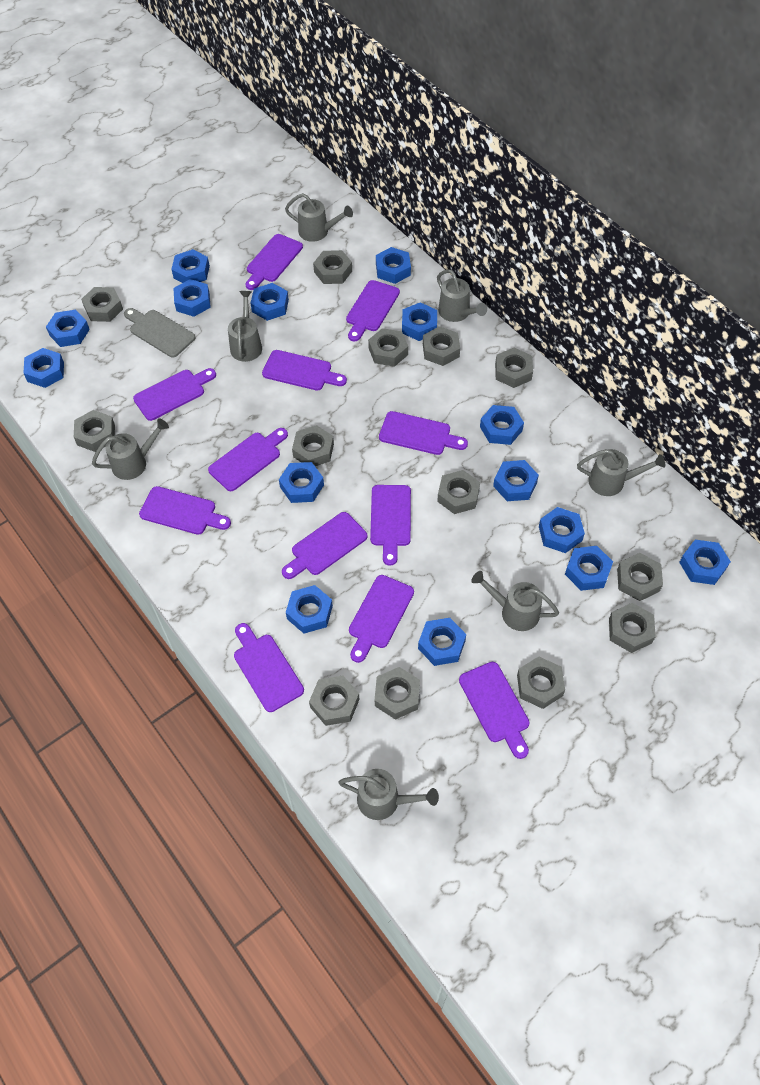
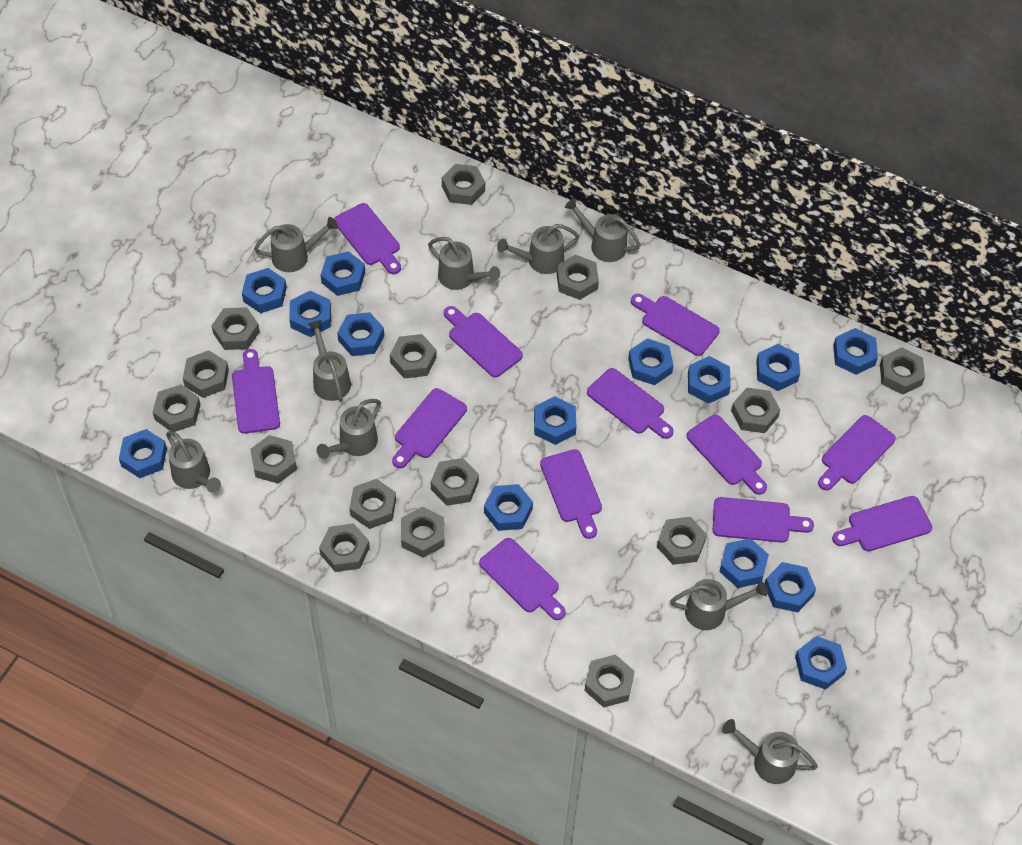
blue nut: [23,348,64,388] [46,310,90,347] [171,249,210,283] [174,279,211,317] [251,283,289,321] [279,462,324,503] [286,585,333,633] [376,247,411,284] [402,302,437,341] [418,618,466,666] [480,405,524,445] [493,460,539,501] [539,507,585,553] [565,546,613,591] [679,540,731,585] = 15 -> [119,429,167,478] [242,268,287,313] [289,291,331,337] [321,251,365,296] [337,312,384,356] [484,484,533,531] [534,396,576,445] [628,338,674,385] [688,356,731,404] [719,538,769,588] [756,344,800,391] [765,562,816,612] [795,636,847,690] [833,328,878,375] = 14
grey cutting board: [124,308,195,358] = 1 -> none = 0
grey nut: [74,410,115,452] [81,287,123,322] [292,425,334,466] [309,675,359,726] [313,250,352,284] [368,328,408,367] [375,667,420,720] [423,326,460,366] [437,470,480,514] [495,348,533,388] [517,656,565,709] [609,603,656,653] [617,553,663,601] = 13 -> [153,385,200,432] [183,350,229,398] [211,307,260,350] [250,435,297,484] [319,523,370,572] [349,479,396,529] [390,334,437,378] [401,507,445,558] [431,458,479,506] [442,164,485,205] [557,254,599,300] [584,654,635,708] [657,517,707,565] [731,388,780,433] [880,347,925,395] = 15
grey watering can: [92,418,169,480] [228,291,262,362] [285,193,353,242] [338,769,439,820] [437,269,487,322] [471,571,559,631] [577,449,665,496] = 7 -> [166,431,221,493] [254,217,338,272] [308,320,351,401] [317,399,381,459] [428,237,500,290] [497,224,580,274] [565,198,641,262] [670,579,768,630] [722,719,818,784] = 9

